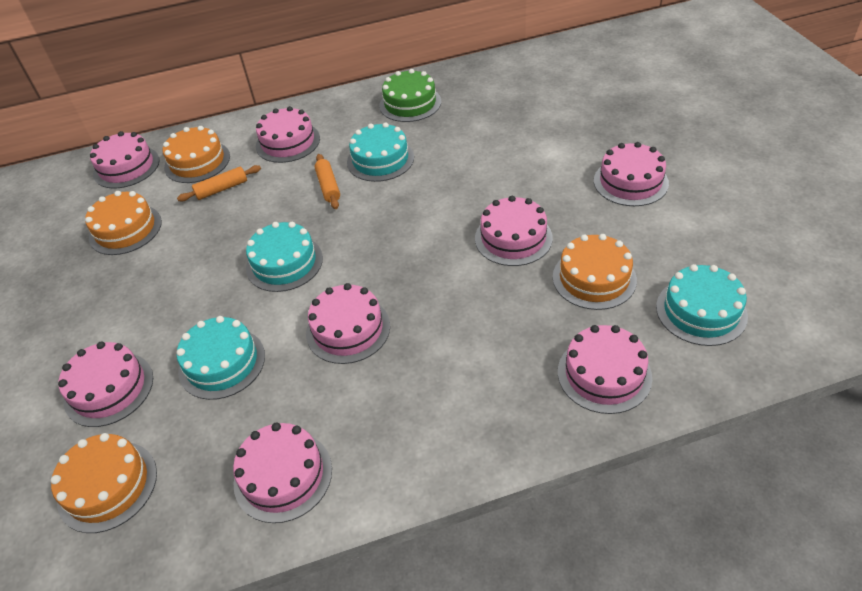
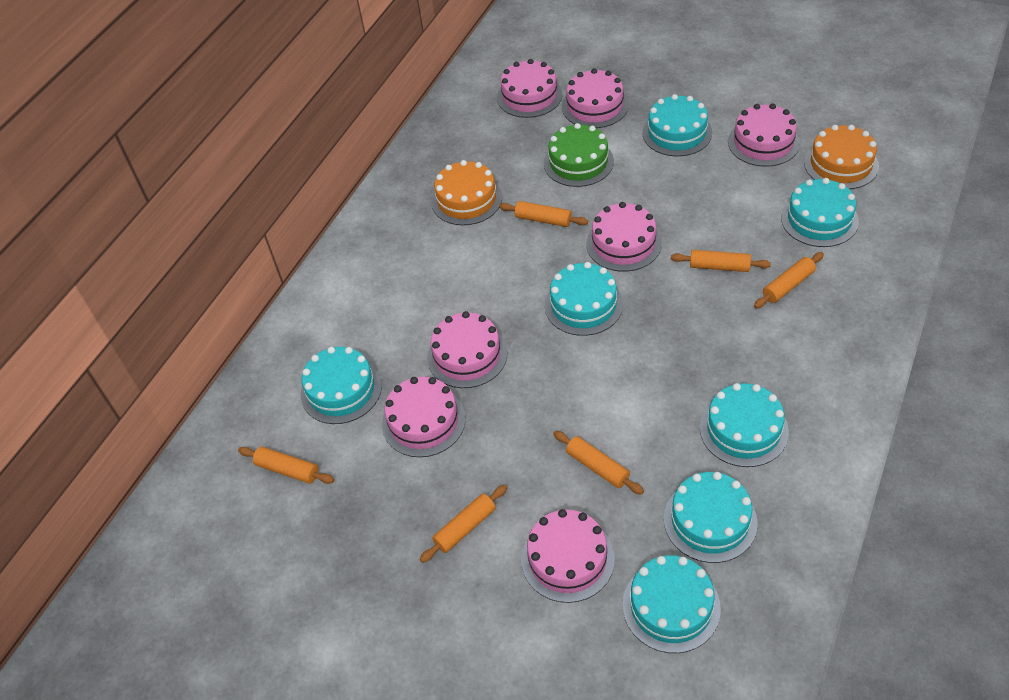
orange cake: [51,433,157,533] [85,191,162,255] [163,126,230,183] [553,234,637,310] = 4 -> [431,160,502,225] [804,125,879,189] = 2
orange rolling pin: [177,165,261,202] [315,154,340,209] = 2 -> [238,447,334,484] [420,485,507,563] [499,201,588,227] [553,431,644,495] [671,250,771,272] [754,252,824,308] = 6
pink cake: [58,342,153,427] [90,131,160,189] [233,423,332,523] [256,106,320,163] [306,283,390,364] [475,196,553,266] [558,325,652,414] [594,142,669,206] = 8 -> [382,377,466,457] [427,311,507,388] [497,59,562,118] [521,509,615,603] [562,68,629,128] [586,202,662,272] [728,104,800,167] = 7
turquoise cake: [177,316,265,400] [246,222,323,292] [347,122,414,182] [656,264,748,346] = 4 -> [301,347,382,424] [545,262,623,336] [623,555,721,653] [642,94,712,156] [664,472,758,563] [700,383,789,467] [781,178,859,247] = 7

